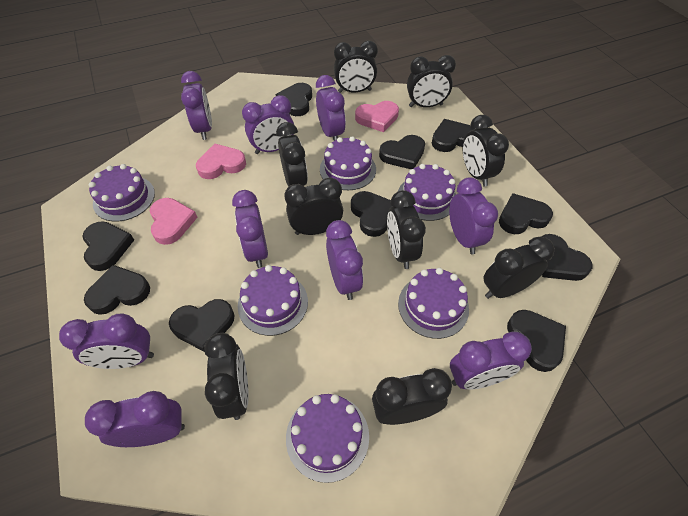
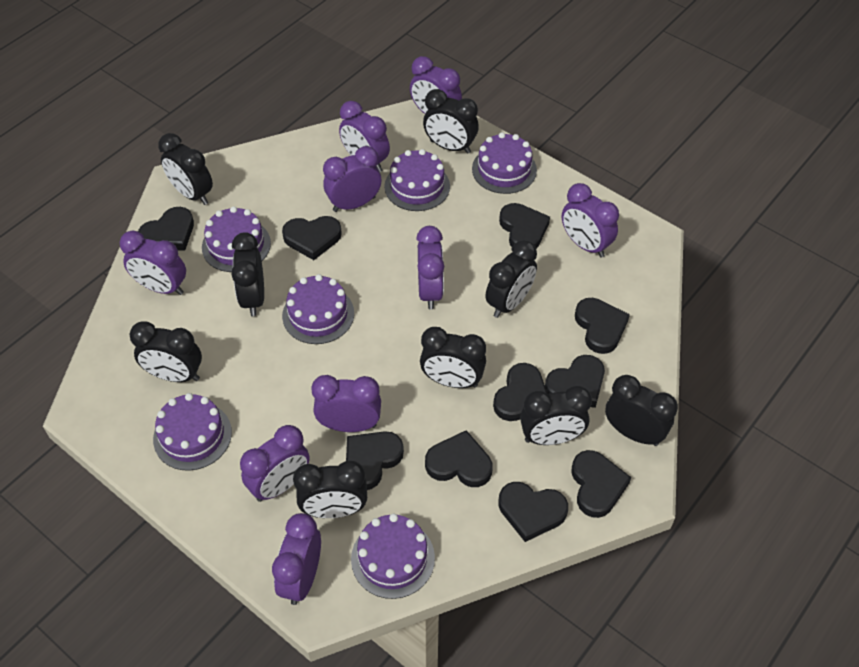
pink heart: [150,198,198,245] [196,144,246,179] [355,101,399,132] = 3 -> none = 0

